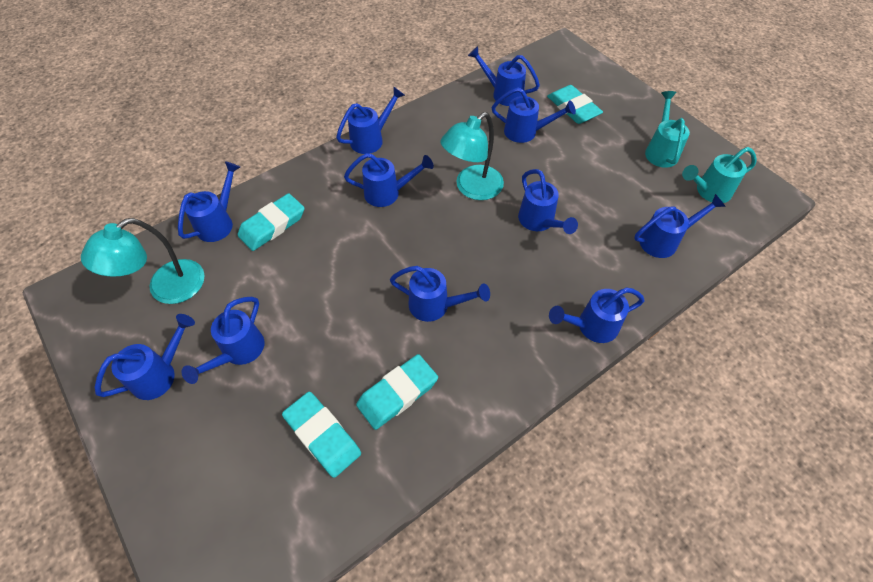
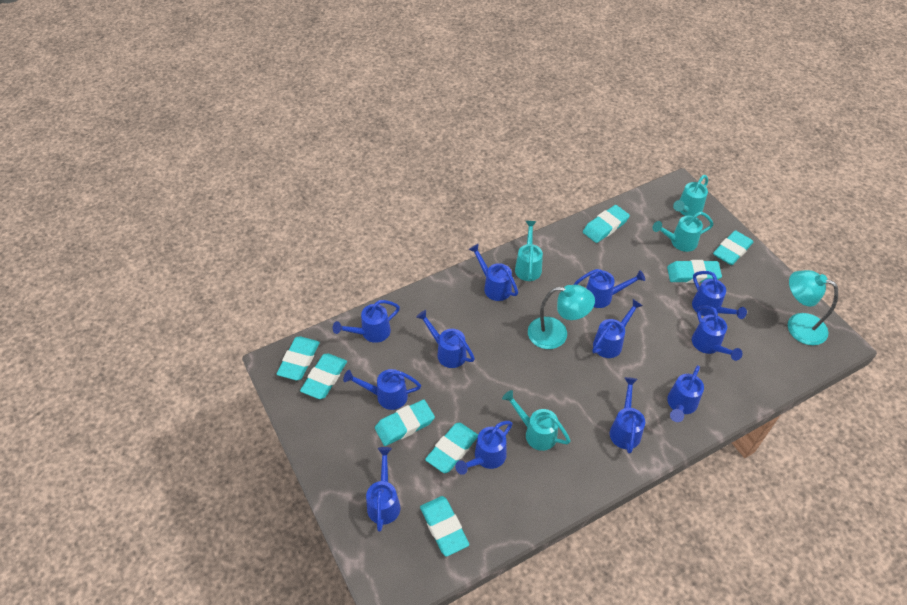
blue watering can: [95,314,195,400] [178,161,240,242] [182,297,264,384] [336,87,405,154] [344,153,434,207] [390,266,490,322] [468,46,540,106] [491,88,576,143] [518,169,578,234] [549,288,645,343] [634,194,726,258] = 11 -> [333,300,400,343] [343,369,421,410] [366,447,400,532] [416,310,475,368] [455,421,513,475] [468,244,518,301] [574,269,645,308] [592,299,643,358] [610,377,645,454] [667,365,704,422] [692,271,747,319] [692,305,742,361] = 12
turquoise eraser: [237,193,305,251] [282,392,361,478] [356,354,438,430] [547,85,603,124] = 4 -> [276,336,320,380] [300,353,347,399] [375,400,435,446] [420,496,469,557] [425,423,478,473] [583,205,630,243] [667,260,722,283] [713,230,753,265] = 8
turquoise watering can: [645,91,690,168] [682,147,757,203] = 2 -> [502,390,571,451] [515,221,543,281] [652,212,714,252] [673,175,708,216] = 4

